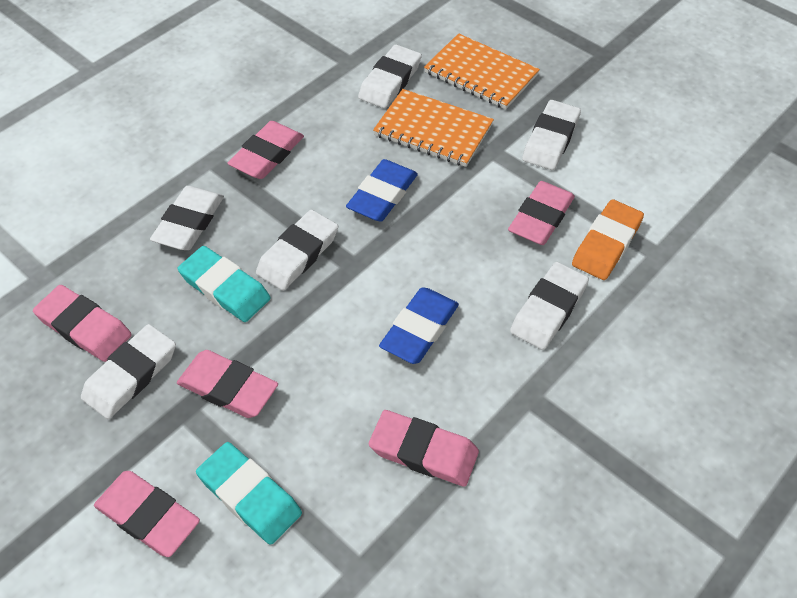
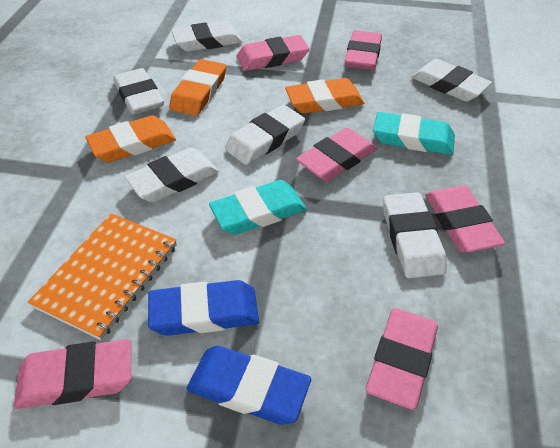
orange eraser: [572,199,644,280] = 1 -> [85,115,176,162] [169,59,226,116] [285,78,364,114] = 3
orange notebook: [373,89,494,167] [424,33,540,109] = 2 -> [28,213,177,340] = 1

